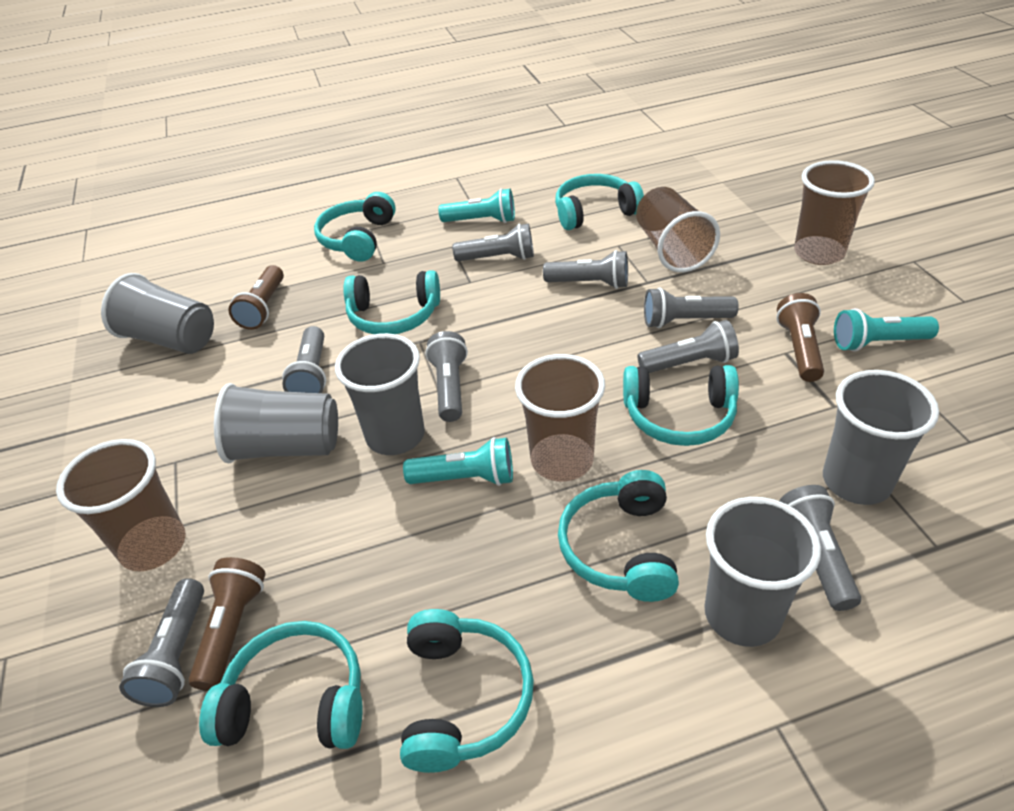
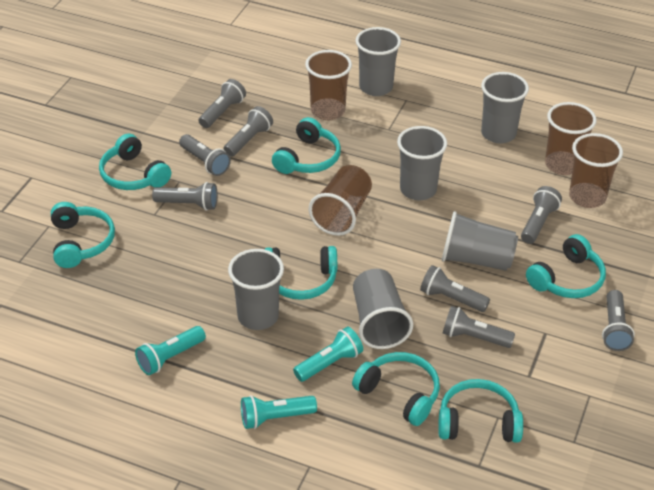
brown flashlight: [189,557,265,691] [228,265,284,330] [777,293,824,382] = 3 -> none = 0
grey cup: [101,273,214,354] [214,383,338,463] [335,333,425,455] [704,497,821,647] [823,370,939,505] = 5 -> [228,249,284,330] [353,269,413,349] [356,27,401,96] [397,126,447,200] [442,211,518,271] [481,72,529,143] = 6

